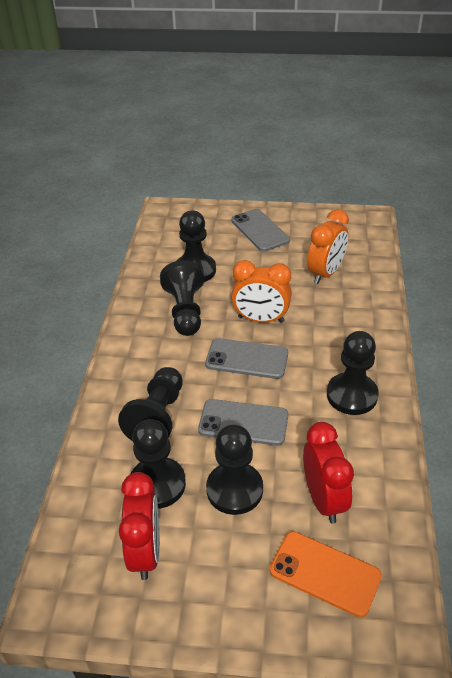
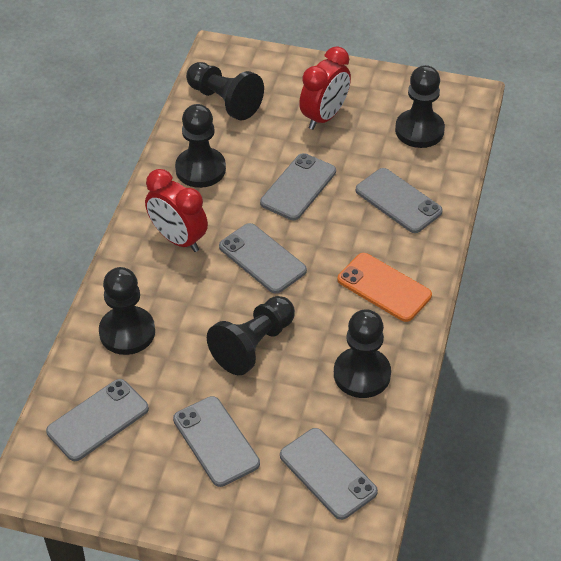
grey phone: [198,399,288,446] [205,338,288,379] [231,209,290,252] = 3 -> [46,379,149,461] [173,396,260,487] [219,223,307,294] [260,153,336,220] [280,428,378,520] [356,168,443,233] = 6
orange clock: [231,260,292,323] [307,209,349,284] = 2 -> none = 0

